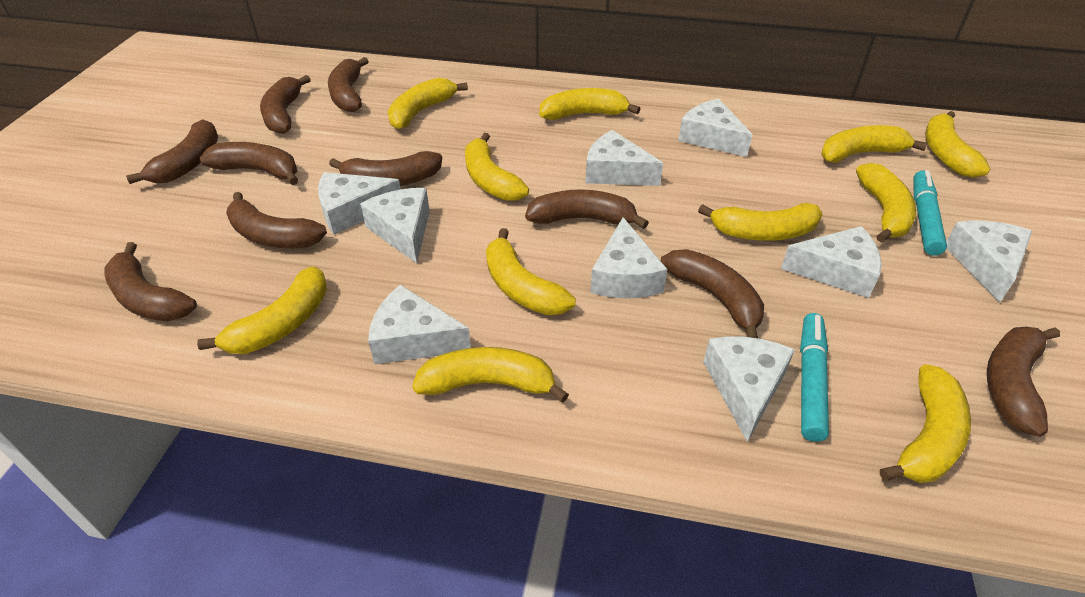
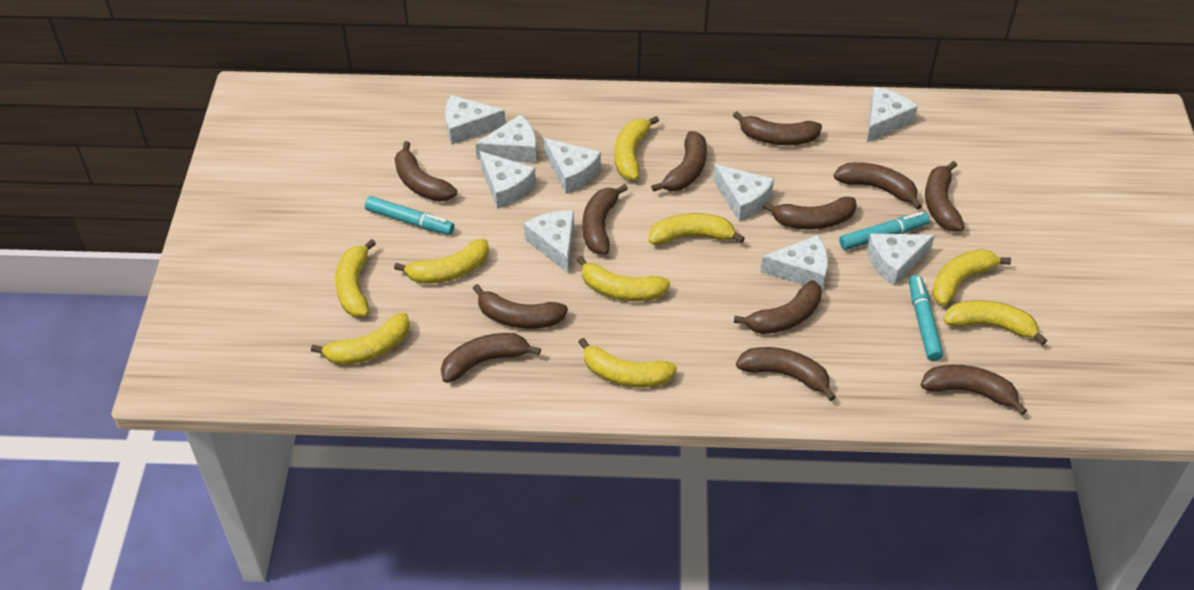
brown banana: [104,242,197,321] [126,119,218,184] [199,142,298,185] [226,192,327,248] [260,75,311,134] [328,57,369,112] [329,151,442,186] [525,189,649,229] [661,249,764,338] [987,327,1060,437] = 10 -> [395,141,457,202] [441,333,541,383] [472,284,568,329] [582,184,628,254] [651,131,707,192] [733,111,822,145] [734,280,822,334] [736,347,836,401] [762,197,857,230] [834,162,922,210] [921,365,1027,415] [925,161,965,231] = 12
turquoise marker: [800,313,829,442] [913,170,947,256] = 2 -> [365,196,454,235] [839,212,930,250] [909,275,943,361] = 3
yellow banana: [197,266,327,354] [388,78,468,129] [412,347,569,403] [465,133,529,201] [486,228,576,315] [539,88,640,120] [698,203,823,241] [821,125,927,163] [856,163,916,243] [880,364,971,483] [925,111,990,178] = 11 -> [311,312,410,365] [335,239,376,317] [394,239,489,284] [577,256,670,301] [578,338,677,388] [614,116,659,180] [648,213,745,245] [932,249,1011,306] [944,300,1047,345] = 9

